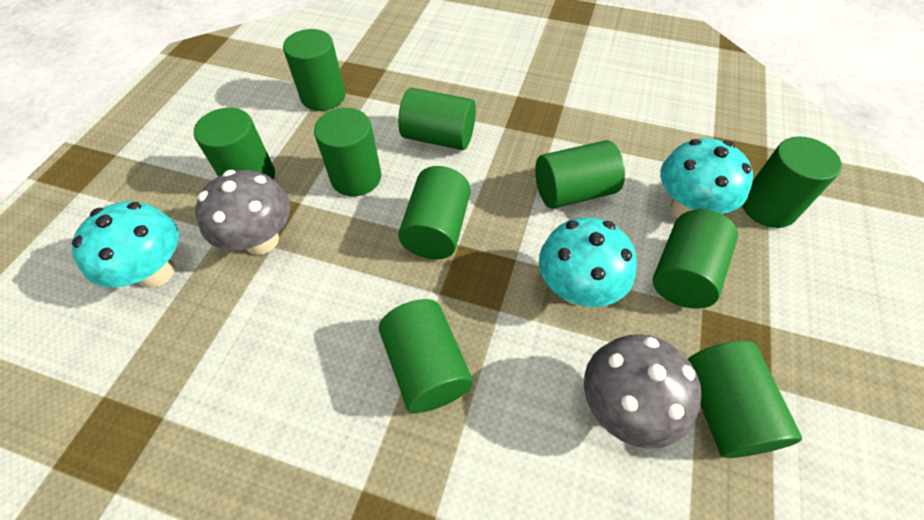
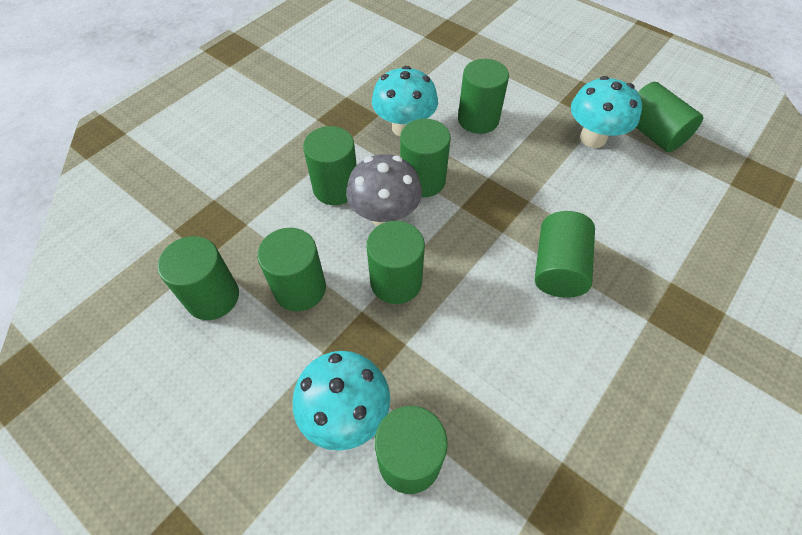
green cylinder: [194,108,275,180] [283,29,346,111] [314,108,382,196] [379,299,473,413] [398,88,476,150] [398,166,471,259] [535,140,625,209] [653,209,738,309] [688,341,802,458] [742,136,842,228] = 10 -> [157,236,239,320] [257,228,326,311] [303,126,357,205] [366,221,425,304] [375,406,448,494] [400,119,451,197] [458,59,509,134] [535,211,595,298] [636,82,703,152] = 9
grey mushroom: [195,170,290,255] [584,334,702,449] = 2 -> [346,154,422,226] = 1

